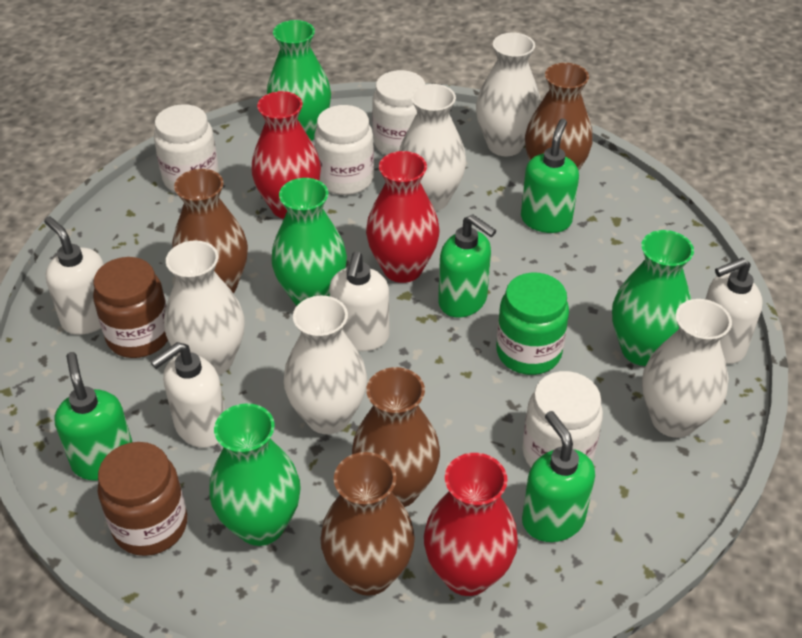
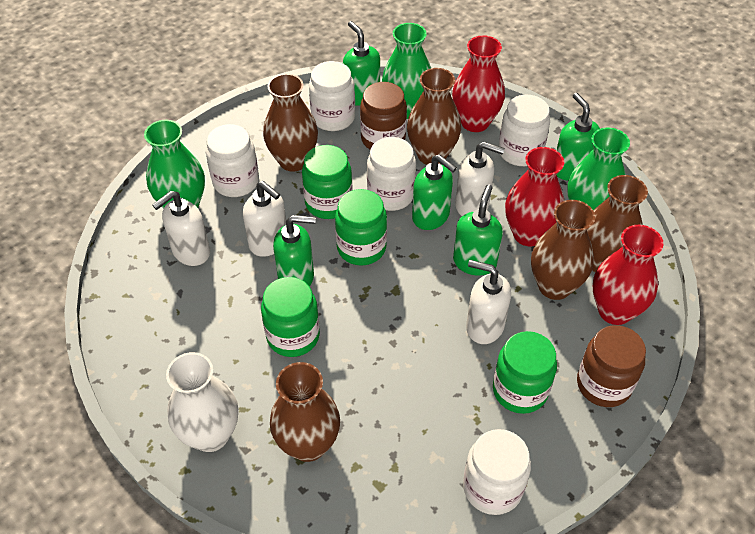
brown vase: [172,169,248,294] [321,452,415,596] [352,367,440,507] [525,63,592,170] = 4 -> [263,74,318,171] [270,362,340,462] [407,68,461,165] [531,200,595,300] [587,175,648,272] = 5
green jar: [496,273,569,375] = 1 -> [261,277,320,357] [302,145,353,219] [335,189,387,266] [493,331,557,414] = 4
green soap dispenser: [55,352,132,481] [438,214,496,318] [521,119,579,233] [522,411,595,542] = 4 -> [273,215,316,286] [343,21,380,106] [412,154,457,230] [453,184,503,276] [556,93,600,181] = 5
green vase: [210,403,301,546] [267,20,331,141] [271,178,347,306] [612,230,694,366] = 4 -> [144,120,205,208] [382,23,431,119] [567,127,630,210] = 3
white jar: [154,104,219,192] [314,105,374,195] [372,70,426,155] [522,371,603,467] = 4 -> [206,124,259,197] [309,61,355,131] [367,137,416,211] [463,429,531,515] [498,95,550,166] = 5
white vase: [164,240,245,376] [284,296,367,434] [399,84,466,211] [476,33,541,156] [642,299,732,438] = 5 -> [166,352,238,452] = 1

